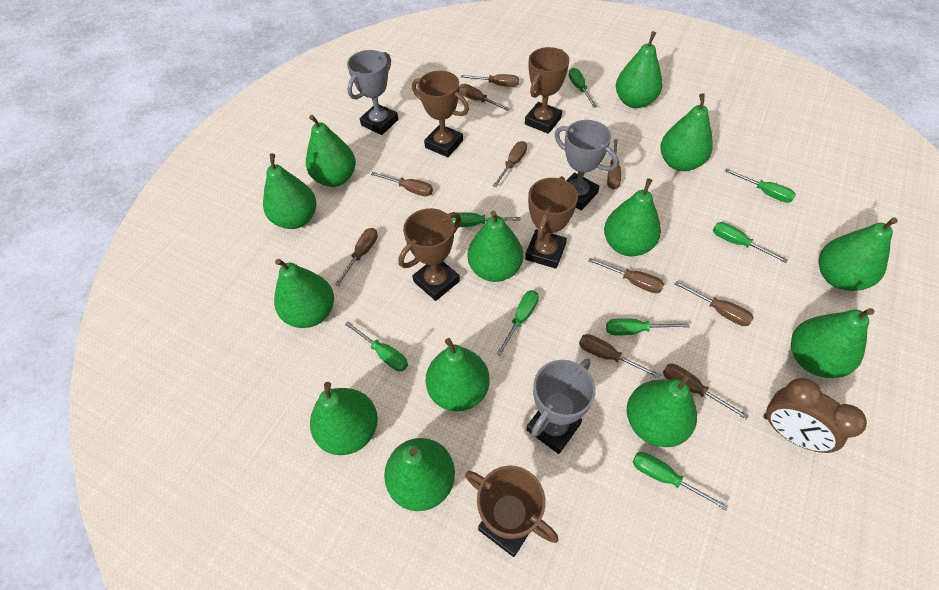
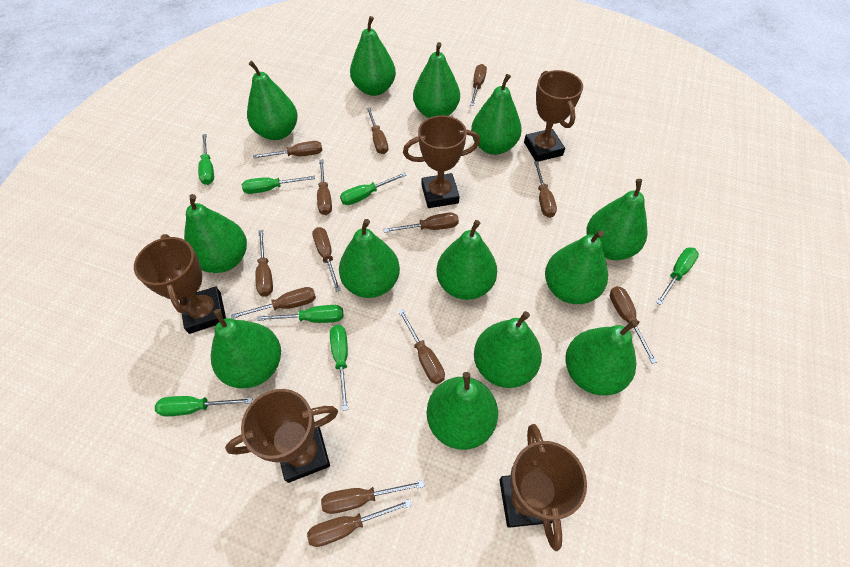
brown clock: [764,378,867,453] = 1 -> none = 0
brown screwdriver: [335,228,378,286] [371,172,433,196] [459,84,510,111] [461,74,519,87] [493,141,527,187] [579,334,661,379] [588,258,664,293] [607,139,621,189] [663,364,749,420] [674,281,754,326] = 10 -> [231,287,316,319] [253,141,322,159] [255,230,273,297] [307,499,412,547] [312,227,341,292] [317,159,332,215] [321,480,425,514] [366,107,388,154] [383,212,459,233] [398,309,445,384] [470,64,487,106] [534,161,557,218] [610,286,657,364] = 13
green screwdriver: [345,321,408,372] [452,212,520,227] [496,290,539,356] [569,68,597,108] [606,318,690,336] [633,452,728,511] [713,222,788,263] [725,169,796,203] = 8 -> [155,396,252,416] [198,134,214,185] [242,176,315,194] [257,305,343,323] [330,325,348,411] [340,172,407,205] [656,247,699,305] = 7
grey trophy: [347,50,398,135] [526,358,595,454] [554,120,618,210] = 3 -> none = 0

